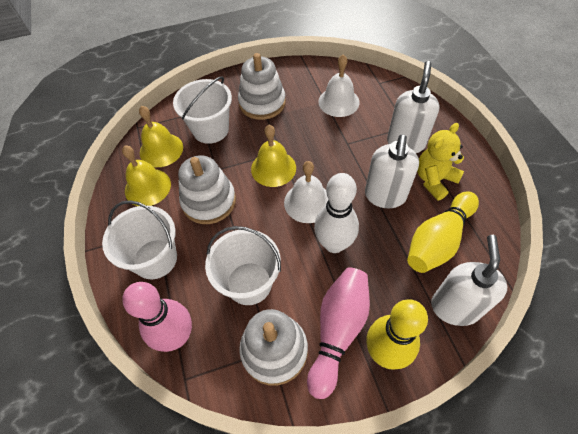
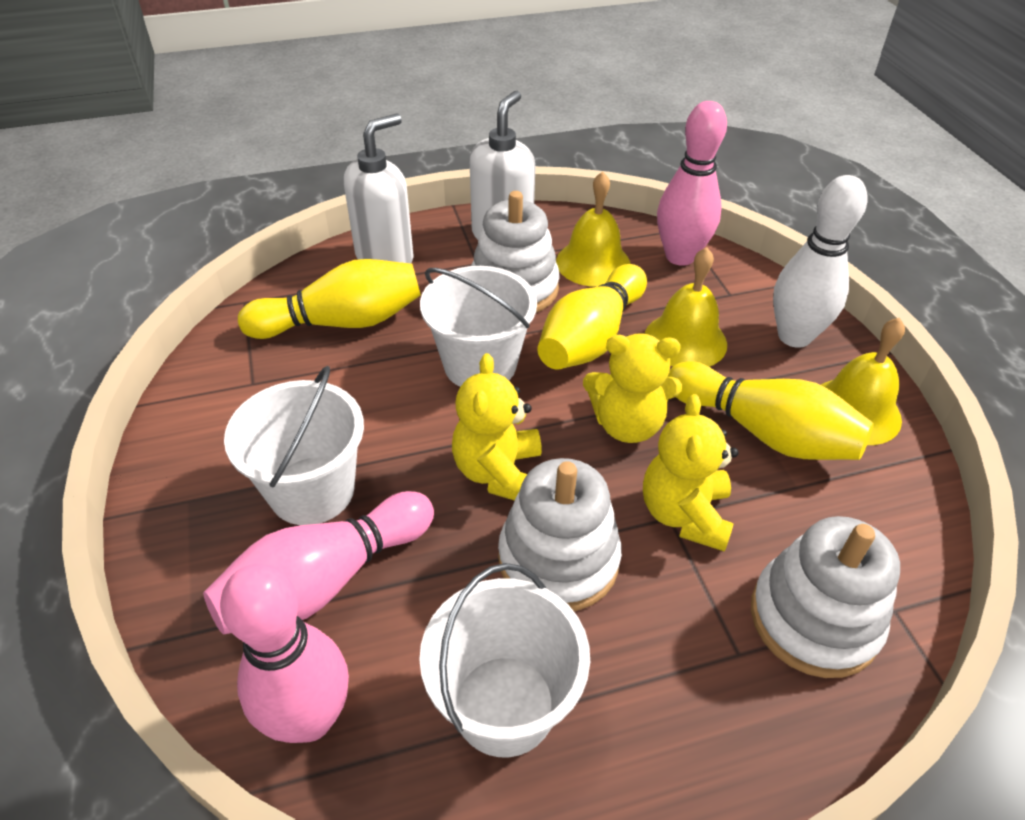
pink bowling pin: [122,282,192,352] [307,267,370,399] = 2 -> [203,491,434,634] [220,564,349,743] [657,101,727,266] = 3
white bell: [284,161,329,223] [318,54,360,117] = 2 -> none = 0
white soap dispenser: [365,135,419,208] [387,61,439,153] [431,235,507,326] = 3 -> [344,114,414,264] [470,91,535,240] = 2
yellow bowling pin: [366,299,428,370] [407,191,479,273] = 2 -> [238,259,421,339] [537,264,647,370] [667,361,874,460] = 3
yellow teddy bear: [417,123,464,201] = 1 -> [452,353,542,501] [583,333,682,443] [643,394,739,552] = 3

